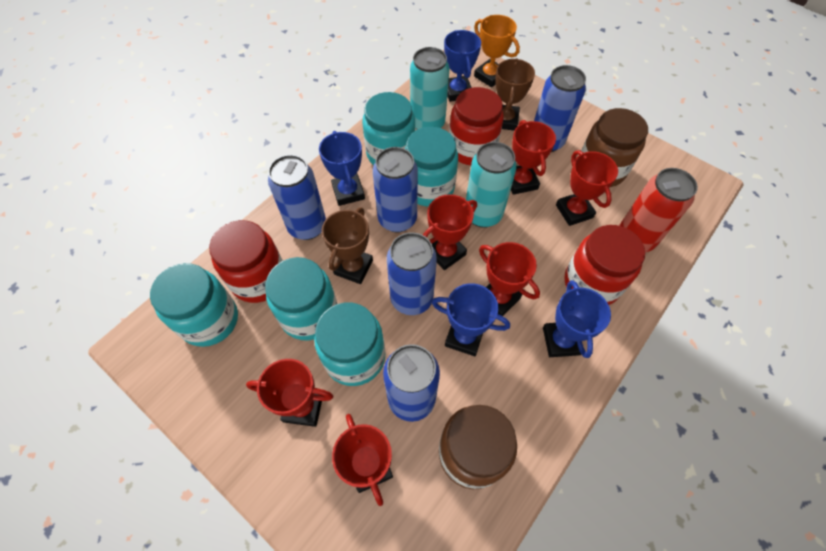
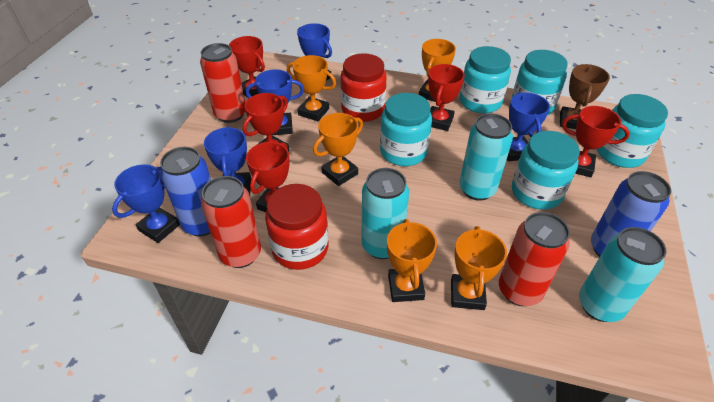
blue can: [268,155,326,240] [373,147,418,232] [383,344,440,422] [387,232,437,315] [534,65,586,152] = 5 -> [160,147,211,237] [591,171,671,257] = 2
blue trophy: [319,131,365,206] [432,283,510,356] [444,30,481,102] [543,280,611,358] = 4 -> [112,164,180,243] [204,127,251,196] [246,69,304,135] [297,23,332,81] [507,92,550,162] = 5
brown jar: [439,405,517,489] [581,108,648,187] = 2 -> none = 0
brown trophy: [322,207,373,284] [495,58,535,131] = 2 -> [560,64,610,129] = 1
orange trophy: [474,15,520,87] = 1 -> [287,55,336,121] [313,113,363,186] [387,219,437,302] [419,39,456,102] [451,226,507,310] = 5
red can: [619,168,698,252] = 1 -> [200,43,246,123] [201,176,261,268] [499,212,570,306] = 3
red jar: [209,220,283,303] [449,87,504,165] [564,225,645,305] = 3 -> [265,184,328,270] [340,53,387,122] = 2
red trophy: [246,359,333,427] [332,414,393,506] [423,194,477,270] [479,242,540,316] [511,120,556,195] [556,150,618,226] = 6 -> [229,36,265,98] [243,93,290,152] [246,142,290,212] [428,64,465,131] [562,106,630,177] = 5
turquoise can: [410,47,449,130] [466,142,517,228] = 2 -> [362,168,409,259] [459,113,513,201] [579,227,666,322] = 3

